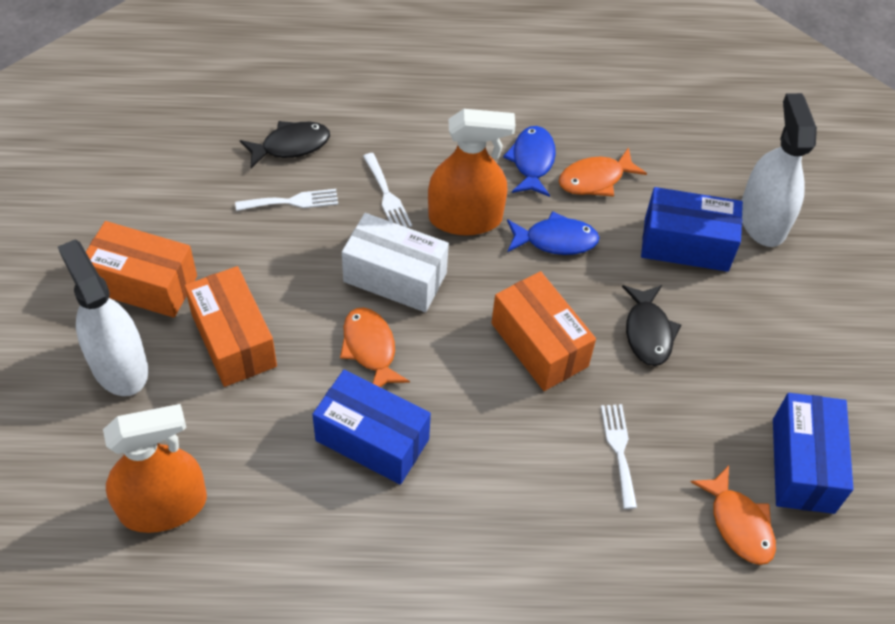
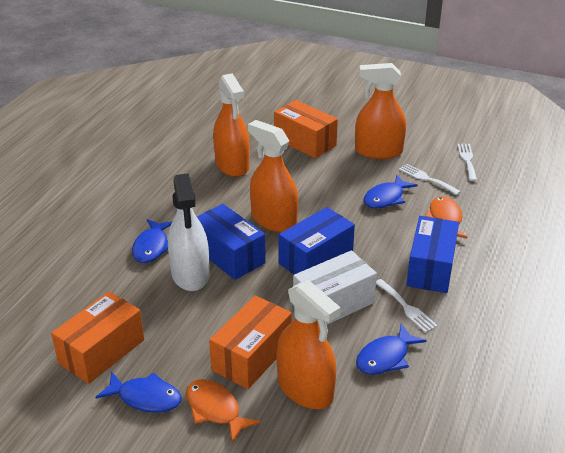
black fish: [240,121,330,168] [622,285,681,366] = 2 -> none = 0
blue fish: [503,126,556,197] [507,211,600,255] = 2 -> [95,371,182,413] [132,219,172,263] [356,324,426,375] [364,175,418,209] = 4
orange fish: [340,308,410,387] [559,147,647,197] [691,465,776,565] = 3 -> [186,379,260,443] [425,196,467,238] = 2
orange spray bottle: [103,404,207,533] [428,109,516,235] = 2 -> [213,73,250,177] [248,120,298,233] [277,280,341,409] [355,63,406,159] = 4
white spray bottle: [58,240,148,396] [741,93,817,247] = 2 -> [168,173,210,291] = 1

